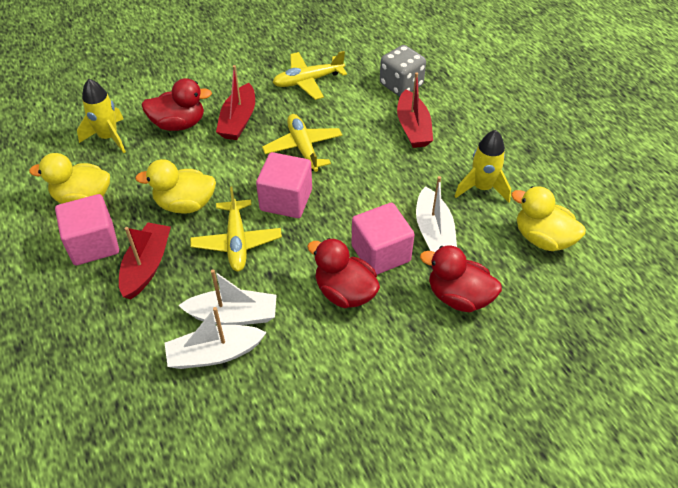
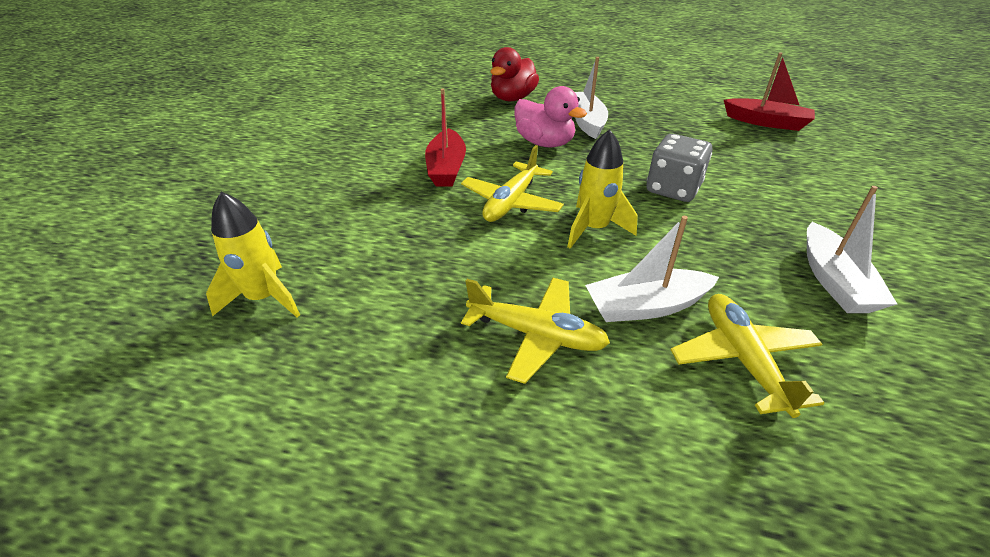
pink cube: [55,194,119,265] [256,152,312,218] [351,203,415,275] = 3 -> none = 0
pink duck: none = 0 -> [515,86,587,147] = 1
red boat: [119,223,171,299] [216,65,255,140] [397,72,433,148] = 3 -> [425,88,466,186] [724,52,815,131] = 2
red duck: [142,78,212,131] [307,238,380,308] [420,246,502,312] = 3 -> [490,47,539,101] = 1
yellow duck: [29,153,110,204] [135,159,216,214] [511,186,586,251] = 3 -> none = 0

